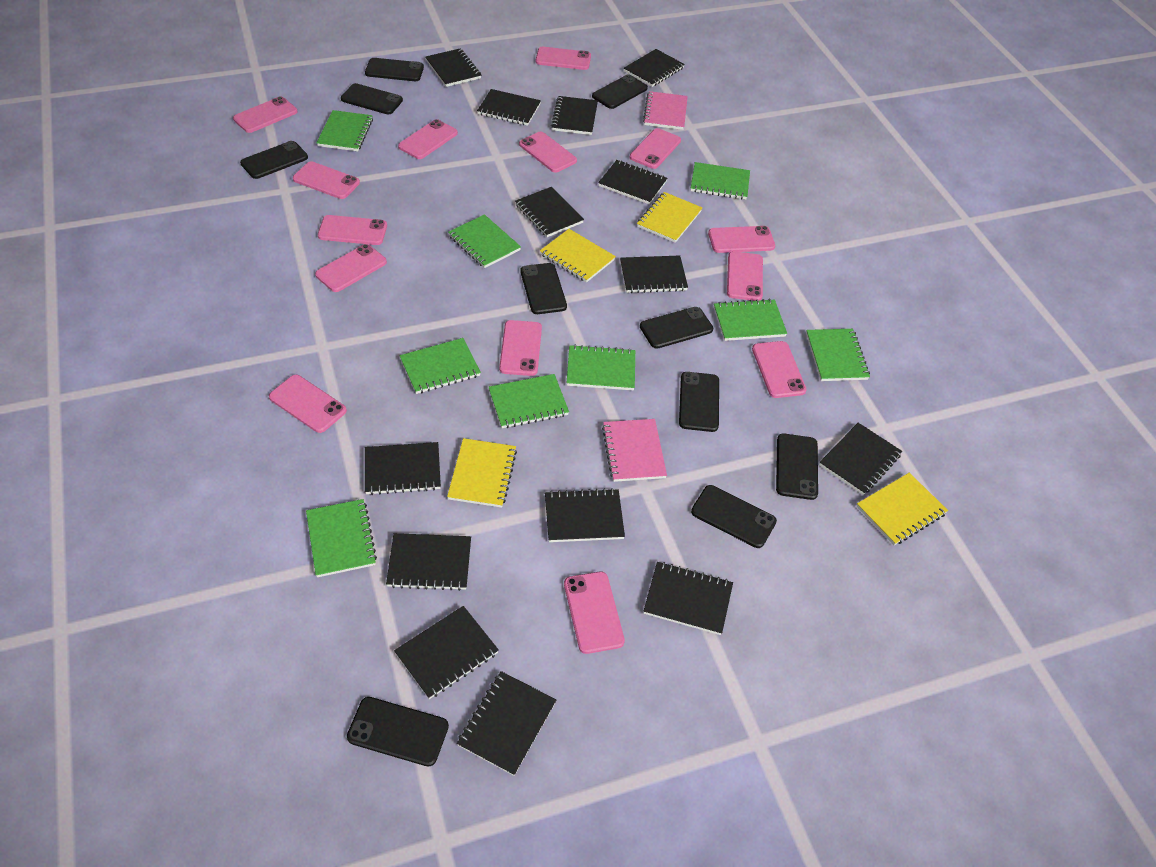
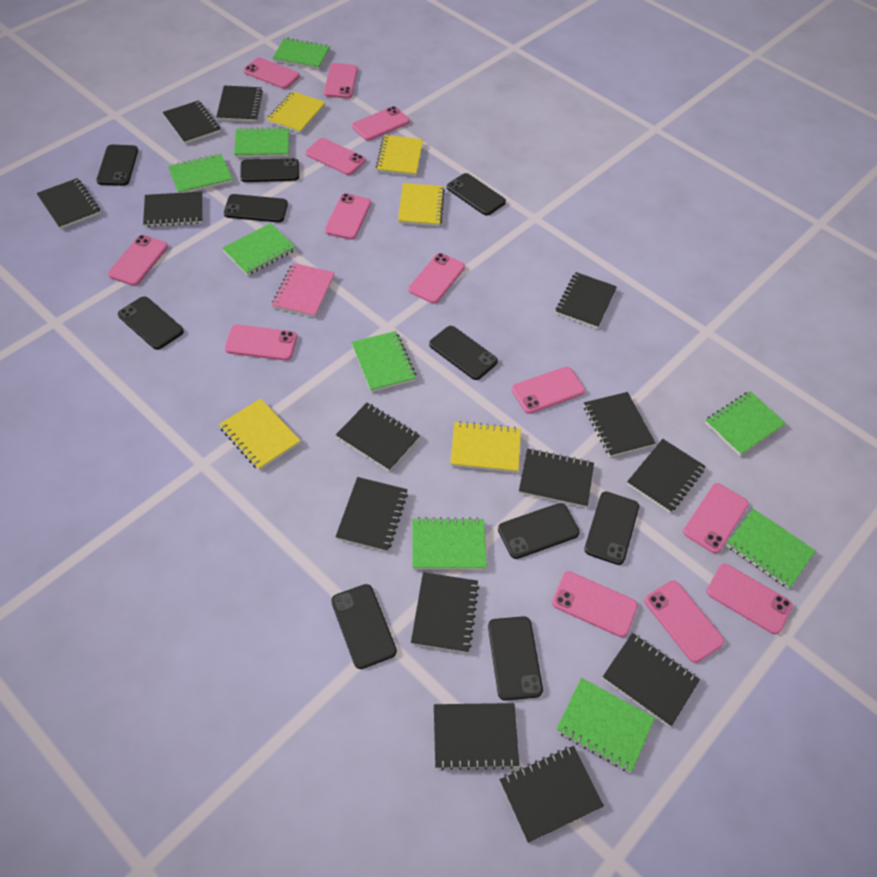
pink notebook: [602,419,667,482] [643,91,688,130] = 2 -> [272,263,335,318] = 1
pink phone: [233,96,297,133] [269,375,347,433] [293,161,360,199] [315,244,387,292] [318,215,387,245] [398,119,458,159] [499,320,542,376] [519,132,577,172] [536,47,591,70] [564,572,625,654] [630,128,681,169] [708,226,775,253] [727,251,763,301] [752,341,807,398] = 14 -> [108,235,168,286] [225,325,297,361] [243,57,300,89] [305,138,365,175] [324,63,358,98] [325,193,371,240] [352,106,410,141] [408,253,465,303] [512,367,585,414] [552,571,638,637] [644,580,725,663] [683,483,749,553] [707,564,793,634] = 13
yellow notebook: [447,438,517,508] [540,229,616,282] [637,192,702,243] [856,473,948,545] = 4 -> [219,399,300,470] [267,91,326,133] [376,135,423,176] [398,183,445,226] [450,421,521,473] = 5

